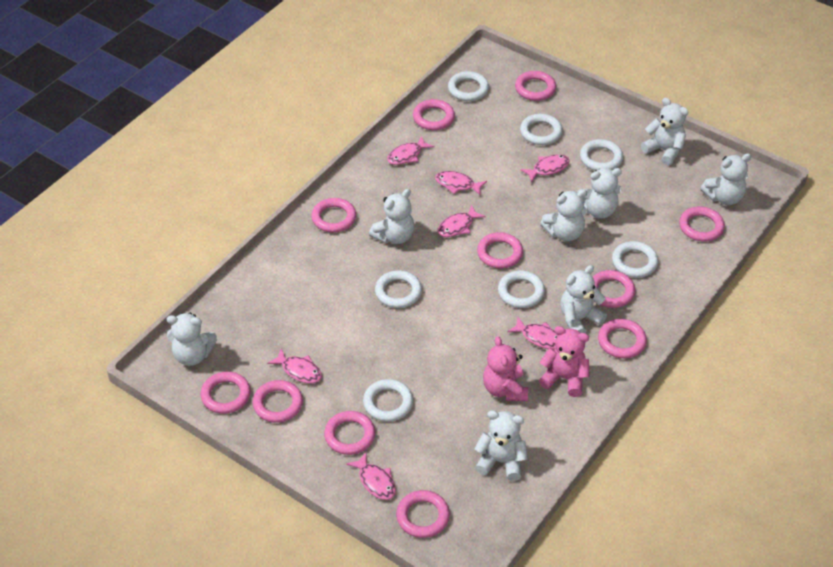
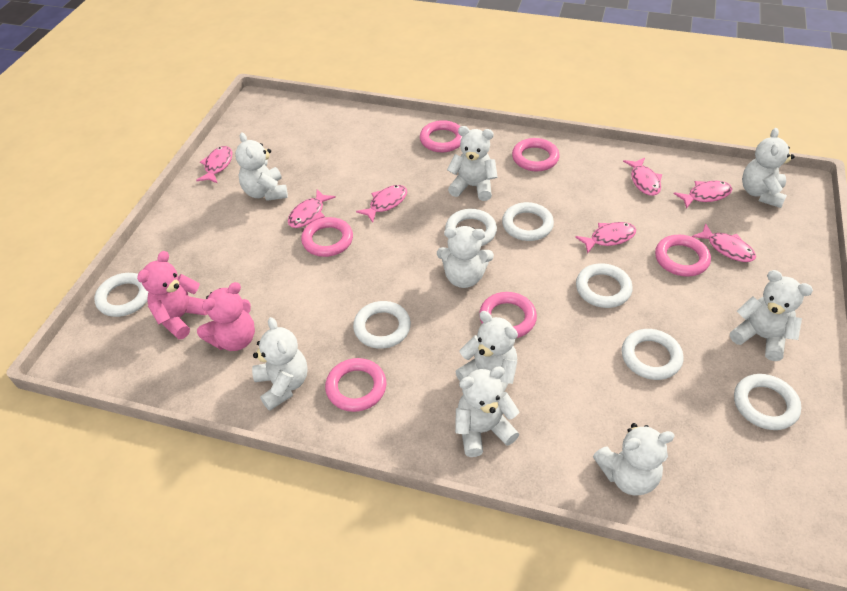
pink ring: [200,372,251,414] [253,380,303,423] [311,198,356,233] [324,411,375,455] [396,490,450,538] [413,99,455,130] [477,232,523,268] [515,71,556,101] [593,270,635,308] [598,319,647,358] [679,207,725,242] = 11 -> [301,217,353,257] [325,358,387,412] [420,120,463,152] [479,292,537,338] [512,138,559,171] [655,235,711,277] = 6
white teddy bear: [167,313,217,366] [369,189,414,244] [474,410,528,481] [540,189,587,241] [560,265,607,333] [577,168,622,219] [641,98,688,166] [700,153,751,205] = 8 -> [235,132,288,201] [252,317,308,411] [437,226,494,288] [447,126,497,201] [455,311,518,393] [455,366,520,457] [593,423,675,496] [730,270,813,361] [742,128,795,208] = 9

